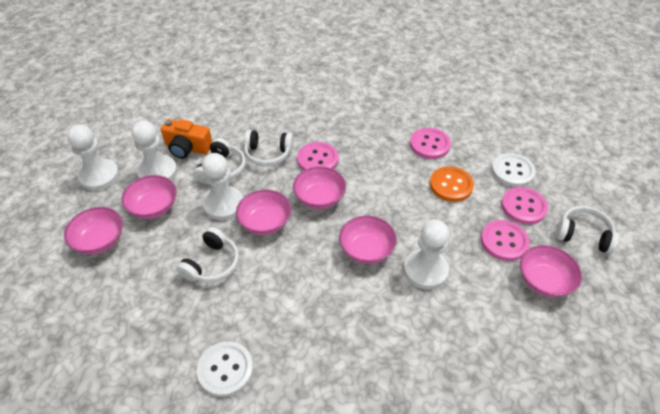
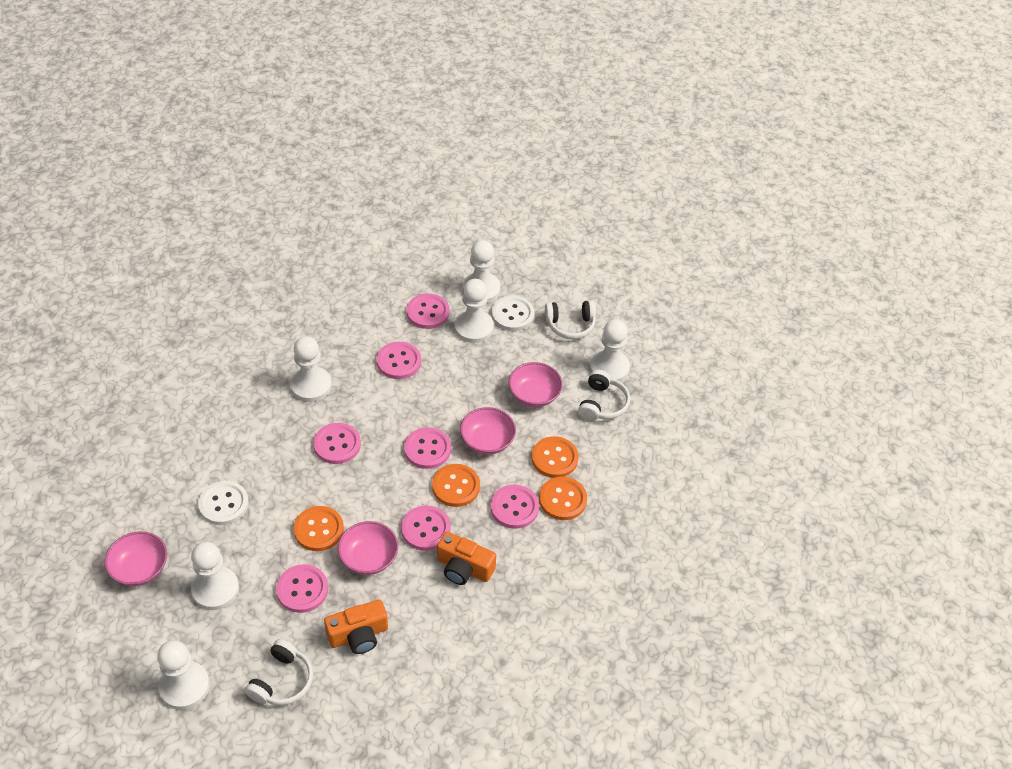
orange button: [430,166,474,202] = 1 -> [294,506,344,551] [432,464,480,507] [532,436,579,478] [539,477,587,520] = 4
orange camera: [161,119,212,159] = 1 -> [324,600,388,654] [437,532,496,585] = 2
pink bowl: [64,207,123,254] [121,175,177,219] [236,190,291,235] [293,166,346,209] [339,216,397,264] [520,245,582,297] = 6 -> [105,531,167,586] [338,521,398,575] [460,407,516,454] [509,362,563,407] = 4
pink button: [297,142,338,171] [410,128,451,159] [481,220,530,261] [501,187,548,225] = 4 -> [276,564,328,613] [313,423,361,464] [377,342,421,379] [401,505,451,551] [404,427,451,469] [407,293,450,329] [491,485,539,529] = 7
white headphones: [176,227,239,283] [194,138,246,184] [244,130,293,166] [556,206,619,254] = 4 -> [245,639,313,706] [545,300,596,339] [578,370,630,421] = 3
white pawn: [67,124,119,191] [131,120,177,180] [202,153,243,220] [404,220,449,290] = 4 -> [157,640,210,710] [191,542,239,610] [290,336,332,402] [454,279,494,343] [462,240,500,303] [589,319,630,382] = 6

